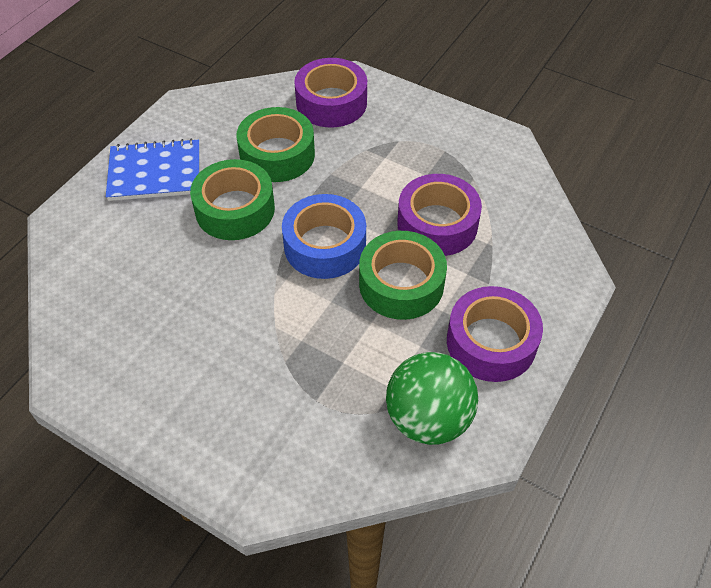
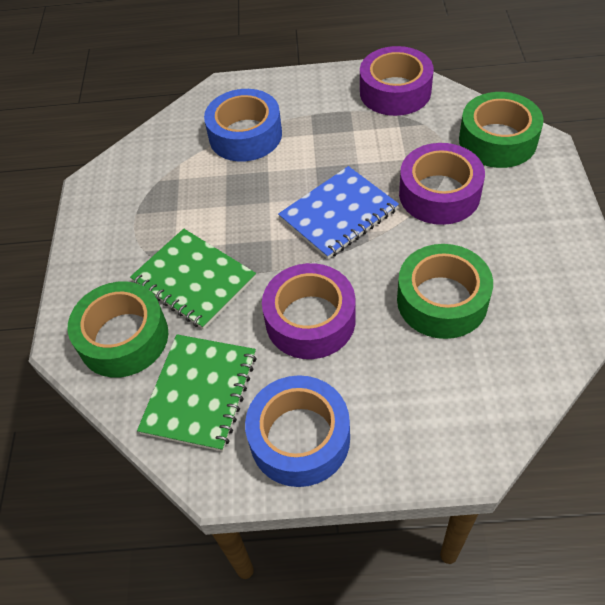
blue tape: [282,194,366,279] = 1 -> [204,89,282,162] [245,375,350,487] = 2
green ball: [386,352,478,445] = 1 -> none = 0
green notebook: none = 0 -> [130,229,256,330] [137,334,257,452] = 2

